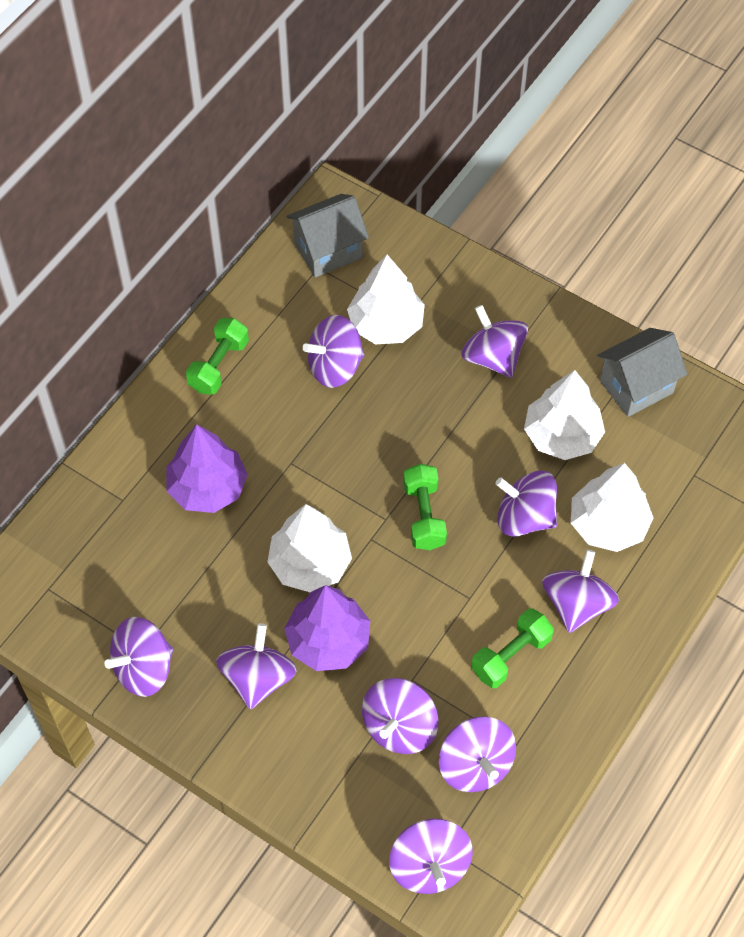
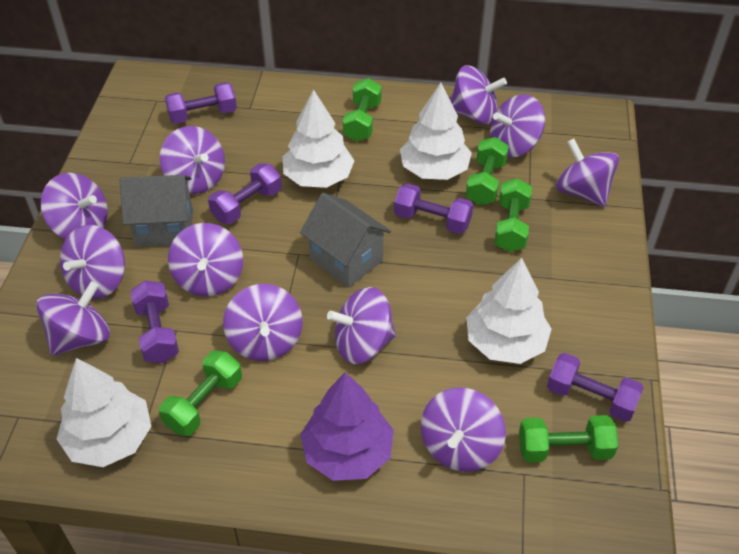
green dumbbell: [186,318,249,395] [403,464,447,550] [471,608,554,688] = 3 -> [159,350,242,436] [343,78,382,142] [466,137,509,205] [495,178,532,252] [519,415,618,462] = 5
purple dumbbell: none = 0 -> [130,280,179,363] [165,82,237,124] [208,163,282,224] [394,183,473,234] [547,353,644,422] = 5
purple spinning top: [105,617,173,697] [216,623,297,709] [303,315,364,388] [362,678,438,754] [389,818,473,894] [439,716,516,792] [461,305,528,378] [495,471,557,537] [542,549,619,633] = 9 -> [36,281,110,356] [41,173,108,240] [60,225,125,299] [160,126,225,194] [168,223,243,297] [223,284,303,361] [327,287,396,364] [421,388,506,472] [450,65,507,124] [490,94,545,158] [556,138,619,207] = 11
purple tree: [166,424,248,513] [284,585,370,671] = 2 -> [300,372,394,481] = 1

